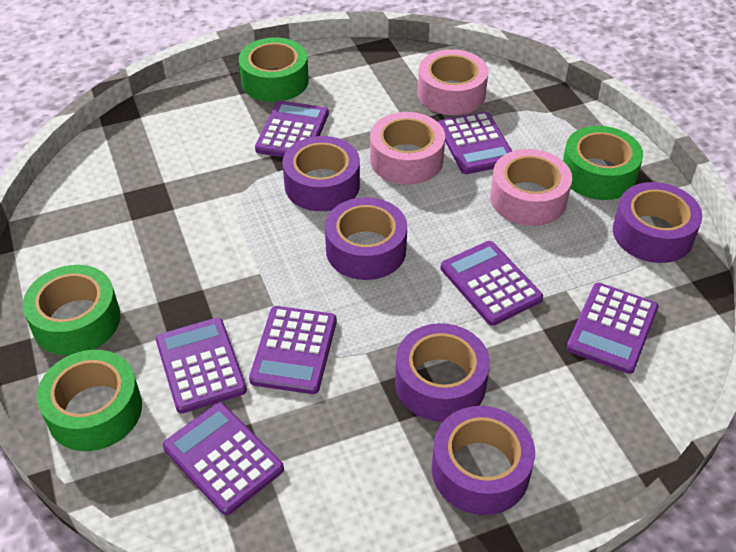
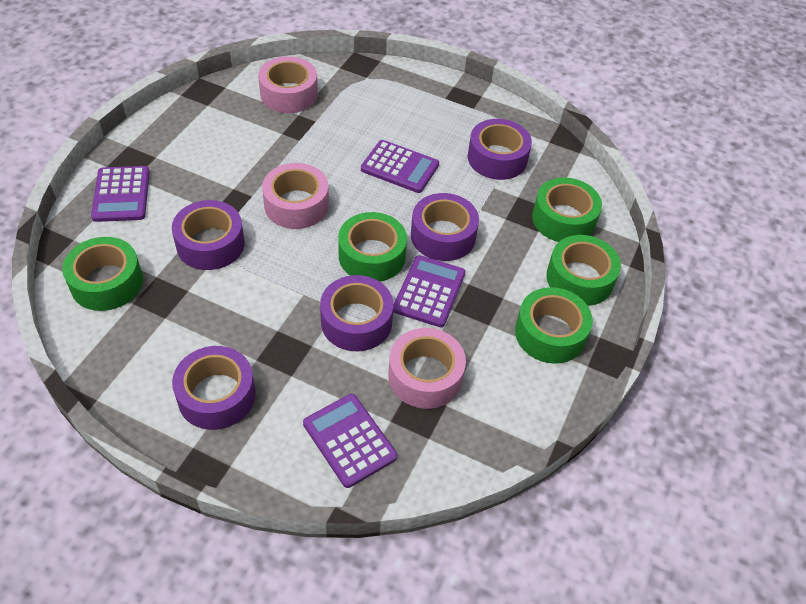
green tape: [23,265,121,356] [37,350,142,451] [239,38,309,102] [563,126,643,200] = 4 -> [62,237,143,311] [338,212,407,282] [515,287,593,364] [532,177,602,242] [546,235,621,306] = 5
purple calculator: [156,318,247,414] [163,403,284,515] [249,306,337,394] [255,100,329,157] [438,112,512,174] [441,241,543,326] [567,282,658,374] = 7 -> [91,166,150,222] [303,394,397,488] [361,140,439,193] [393,255,465,327] = 4

